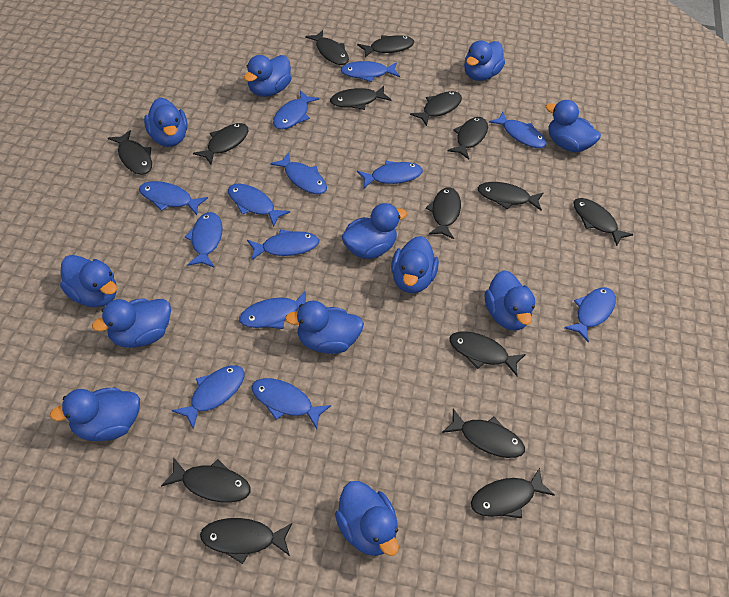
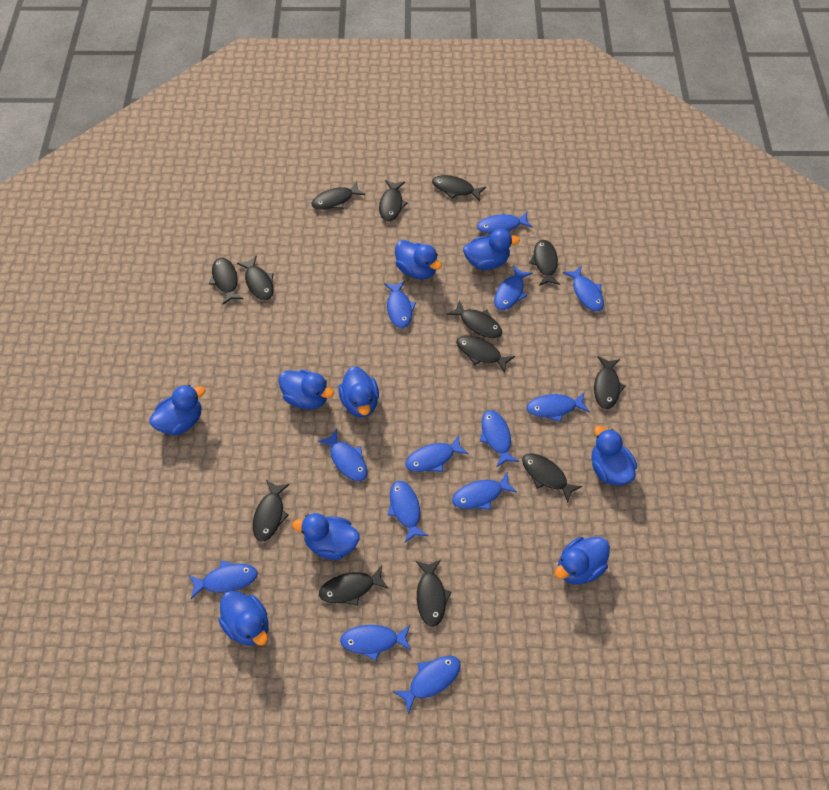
black fish: [108,130,152,175] [161,457,251,503] [193,123,249,165] [200,518,292,564] [305,30,349,65] [330,86,391,110] [357,35,414,57] [410,91,462,126] [426,187,461,239] [442,408,525,458] [447,117,488,160] [449,331,526,376] [471,468,555,518] [478,182,543,210] [574,198,634,246] = 15 -> [209,258,243,305] [237,256,273,300] [253,480,290,542] [311,181,365,210] [319,565,389,606] [379,180,408,221] [416,560,451,627] [432,175,486,201] [447,300,502,338] [456,335,515,373] [522,453,582,503] [529,240,560,286] [594,356,626,409] = 13
blue duck: [50,388,140,441] [60,255,117,307] [92,298,171,348] [144,97,188,147] [244,55,292,97] [285,301,364,354] [335,481,399,556] [341,203,407,259] [391,236,439,293] [464,40,505,81] [485,270,535,331] [545,100,601,152] = 12 -> [149,385,206,436] [218,591,269,646] [278,369,334,410] [292,513,360,560] [338,366,379,417] [395,240,442,279] [463,229,520,270] [555,537,610,584] [591,426,637,485] = 9

